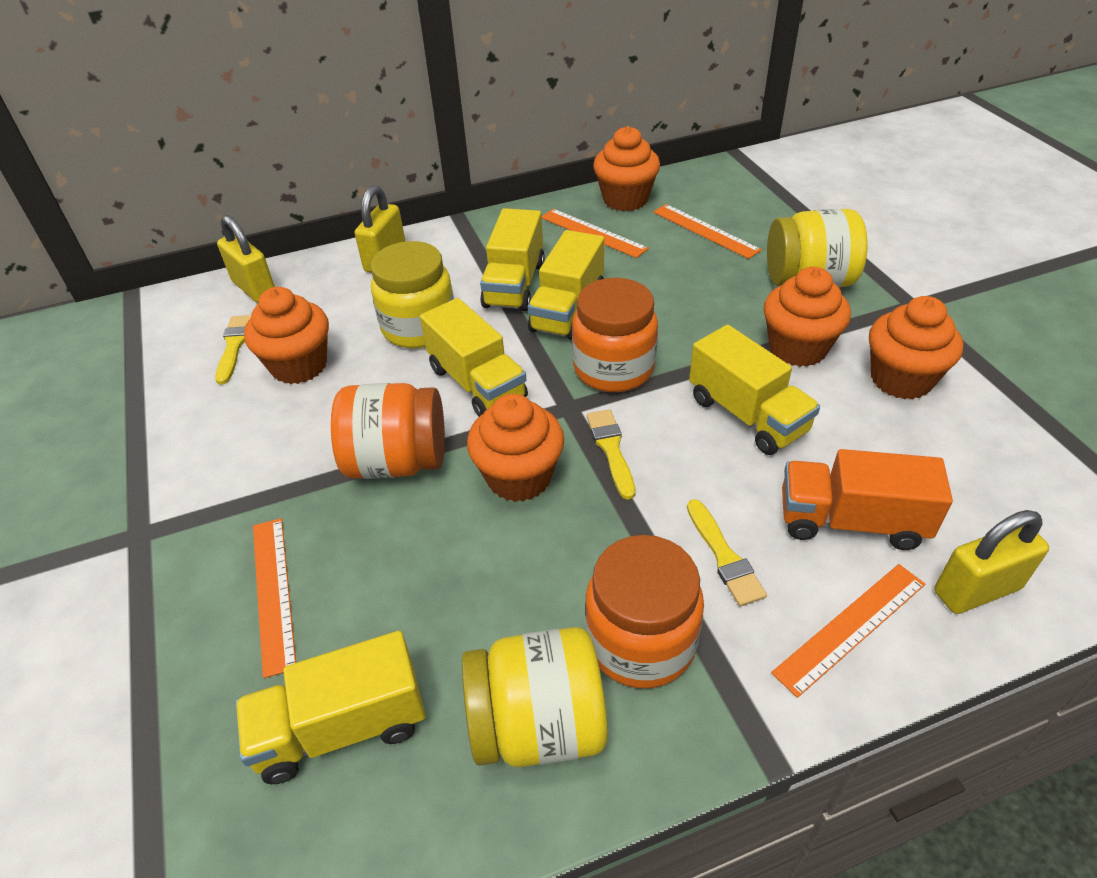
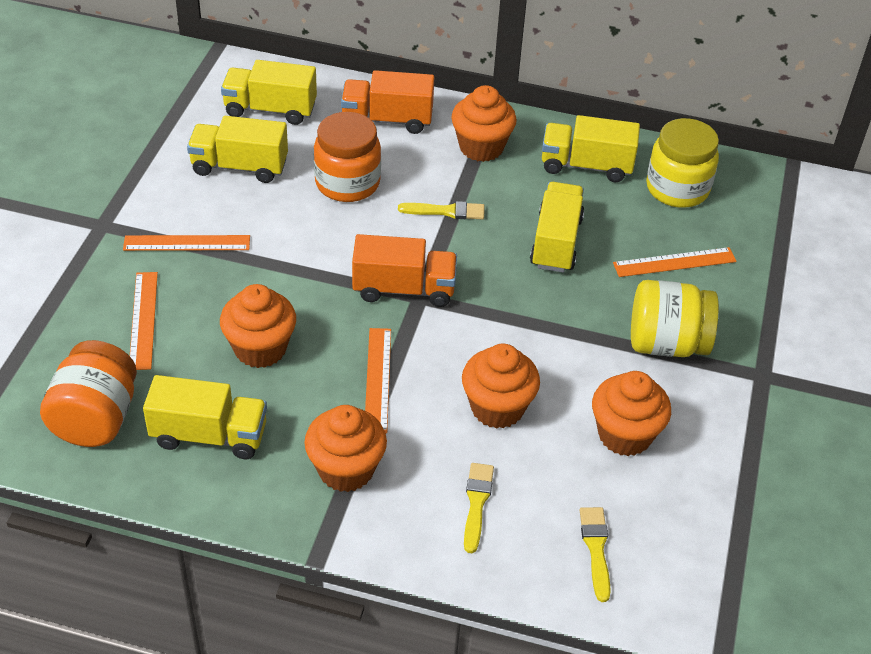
orange jar: [331,383,445,479] [572,278,658,392] [585,535,704,688] = 3 -> [40,340,137,447] [314,112,381,202] = 2
orange truck: [782,449,953,550] = 1 -> [341,70,434,134] [352,234,457,307] = 2
yellow jar: [371,241,454,348] [462,627,608,767] [767,209,868,287] = 3 -> [631,280,719,357] [646,118,719,208] = 2
yellow padlock: [217,215,275,303] [355,185,406,273] [934,510,1049,614] = 3 -> none = 0

